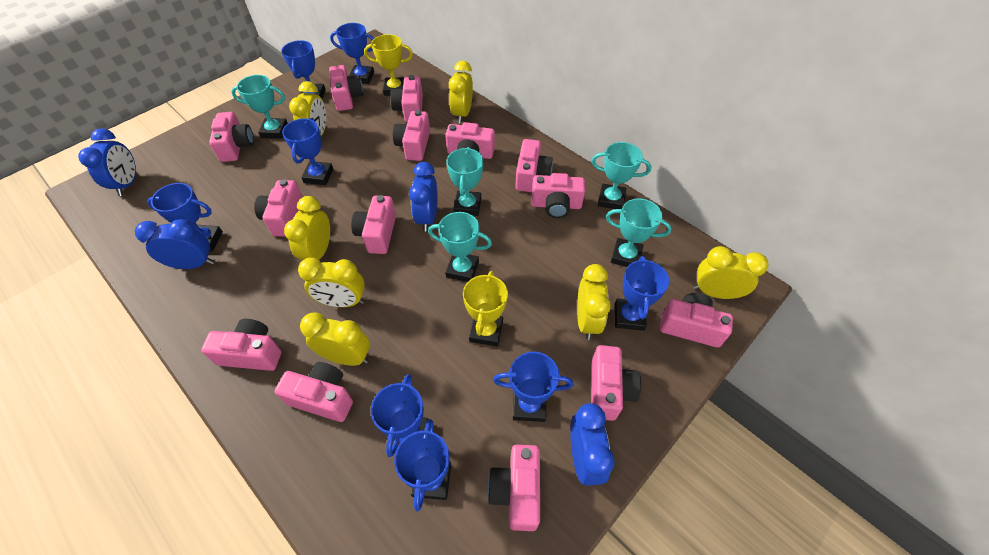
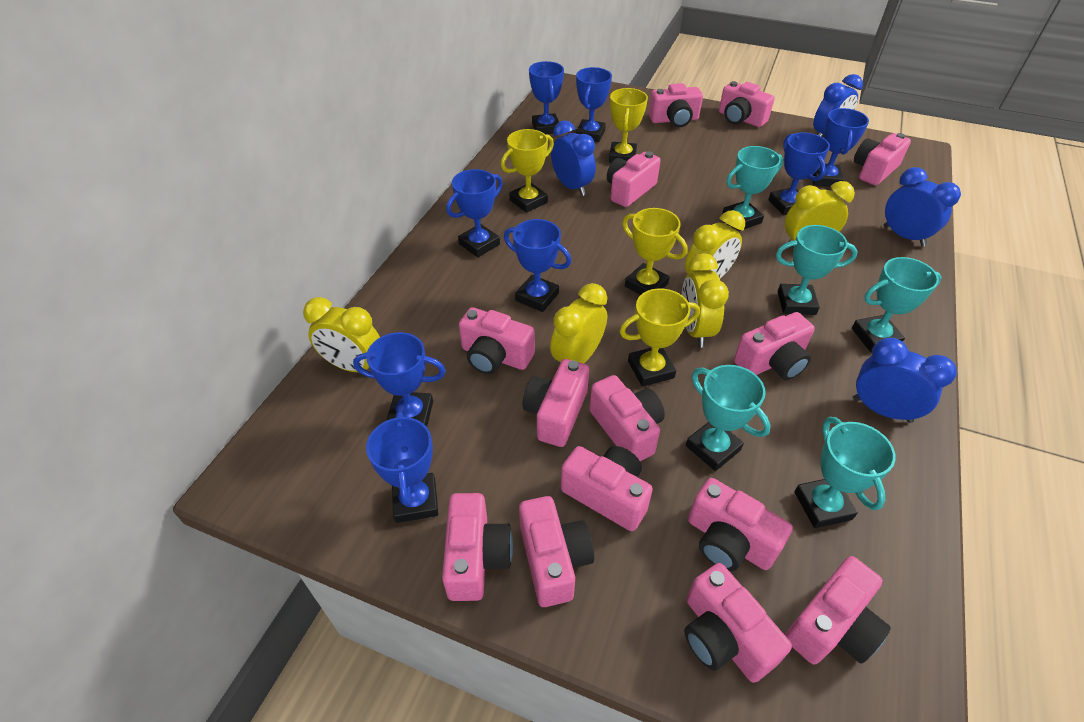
yellow clock: [284,196,330,260] [289,81,326,136] [298,258,365,307] [300,313,370,366] [449,60,473,123] [577,264,611,340] [694,246,768,299] = 7 -> [303,297,380,372] [550,283,607,363] [682,253,729,347] [685,210,745,278] [785,181,855,249] = 5
yellow trophy: [364,34,413,96] [463,271,508,346] = 2 -> [501,129,554,213] [609,88,648,163] [619,288,700,387] [622,208,688,295] = 4

